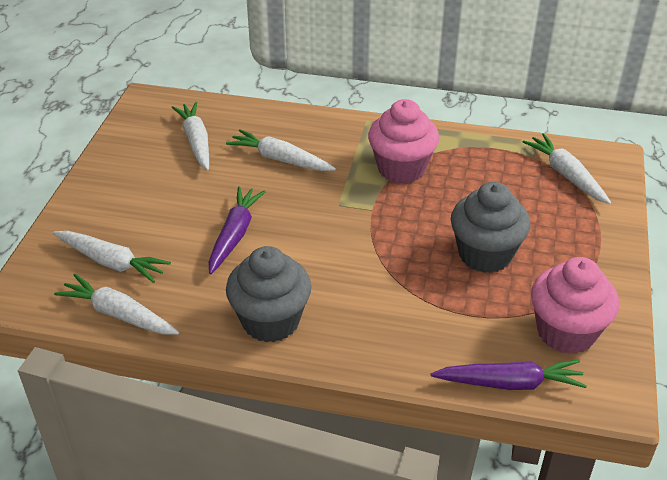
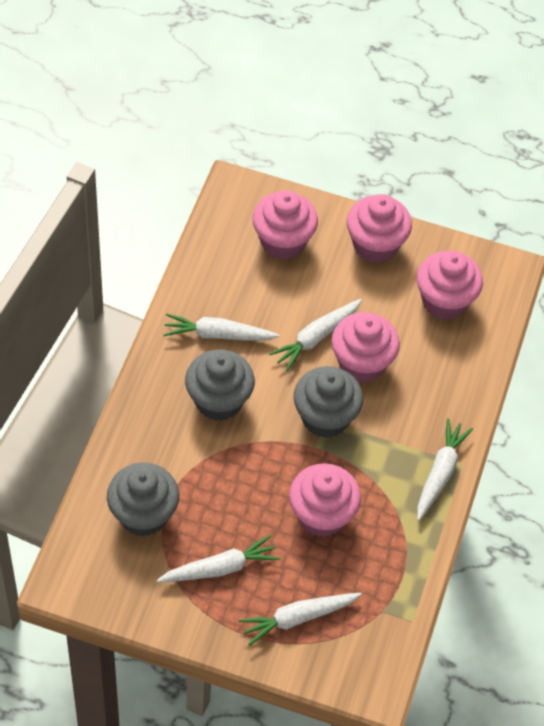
grey cupcake: [226,246,312,342] [451,182,530,273] = 2 -> [107,463,179,537] [185,349,255,421] [294,366,363,438] = 3
pink cupcake: [368,99,439,184] [531,257,619,354] = 2 -> [252,190,318,260] [289,463,361,537] [331,312,400,383] [347,194,412,263] [417,251,483,320] = 5
purple carrot: [208,186,266,274] [431,360,587,390] = 2 -> none = 0

